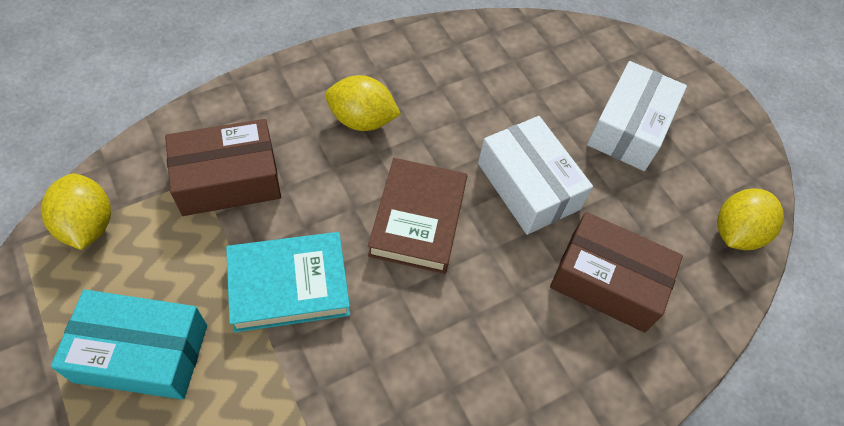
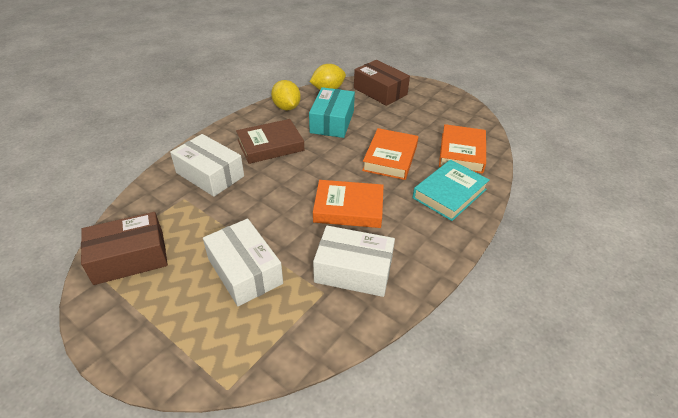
orange book: none = 0 -> [313,180,384,228] [362,128,418,180] [439,124,486,174] = 3
white box: [478,116,593,235] [587,61,687,171] = 2 -> [170,134,244,197] [203,219,283,306] [313,226,395,297] = 3
yellow lemon: [41,173,111,250] [325,75,401,131] [717,188,784,250] = 3 -> [271,80,301,111] [310,64,346,90] = 2

